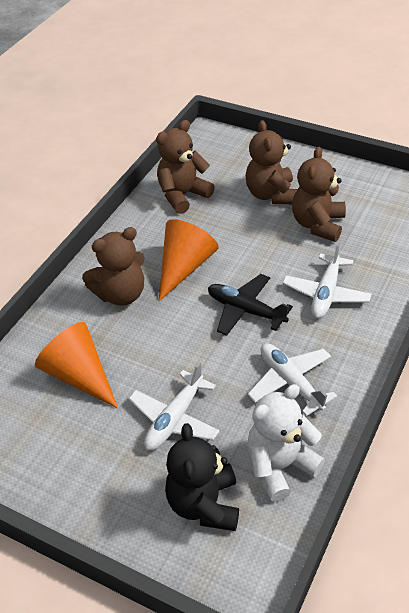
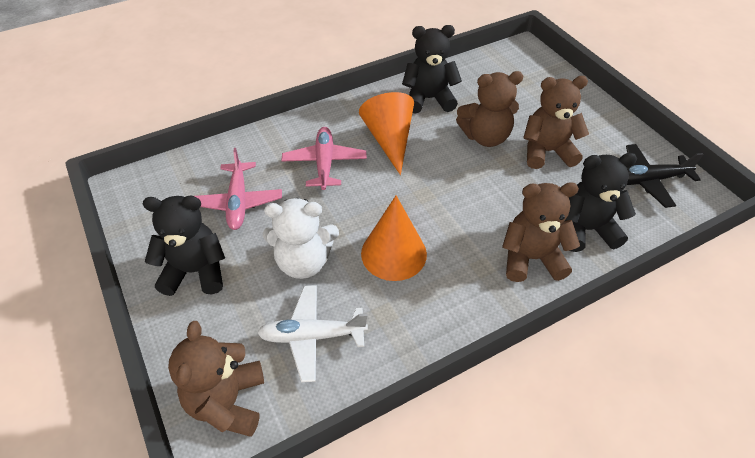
black teddy bear: [165,423,239,531] = 1 -> [143,196,225,296] [402,25,462,113] [565,153,637,252] = 3
pink plane: none = 0 -> [195,148,282,230] [281,127,367,190] = 2
white plane: [129,362,220,450] [248,343,337,416] [282,242,371,319] = 3 -> [257,285,368,382] = 1

